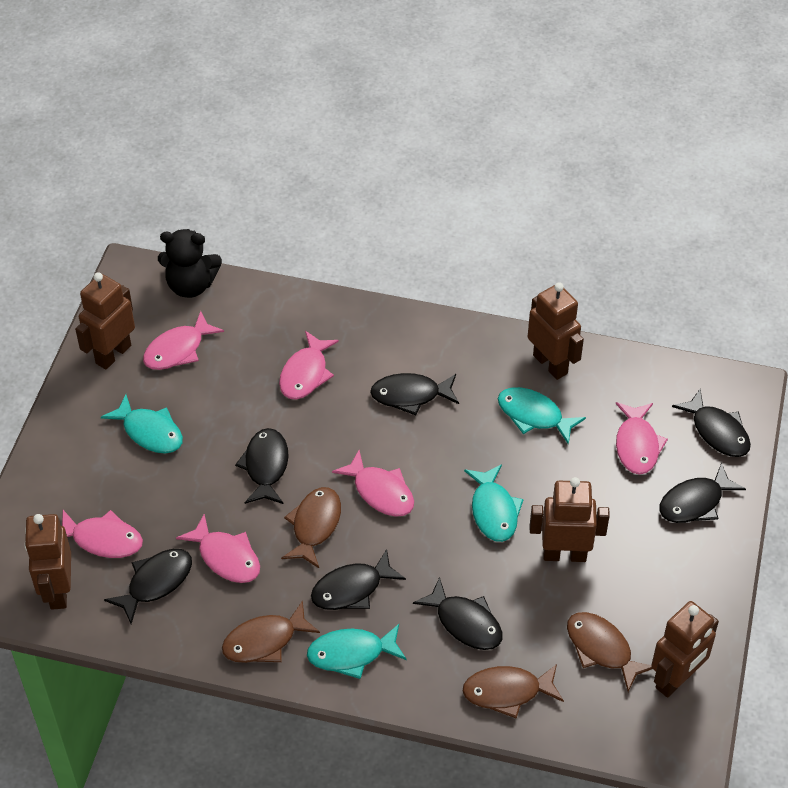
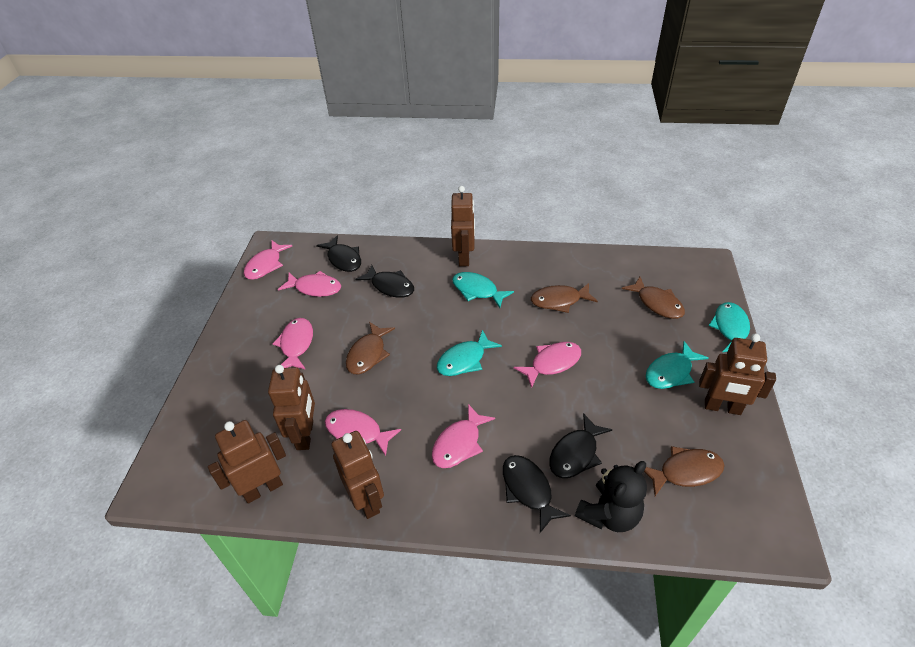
black fish: [104,549,192,624] [235,428,289,504] [311,549,406,610] [370,373,459,415] [413,577,502,650] [659,463,746,523] [672,389,751,457] = 7 -> [316,235,361,272] [356,265,414,298] [503,455,571,533] [549,413,612,478] = 4

